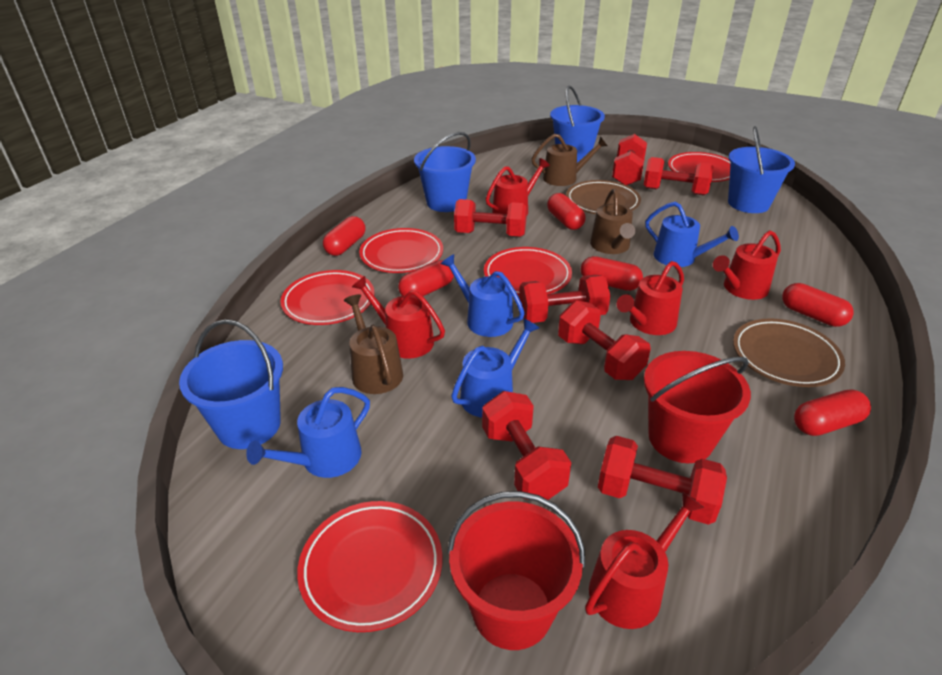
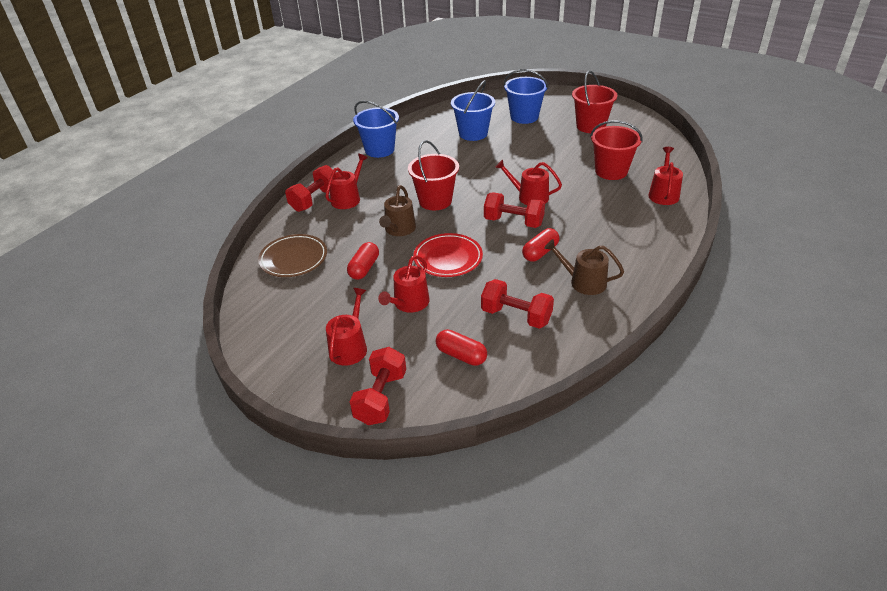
blue bucket: [179,319,283,449] [414,132,476,212] [550,86,605,162] [728,126,795,213] = 4 -> [353,101,399,158] [451,80,495,141] [504,69,548,124] = 3
blue watering can: [246,387,370,478] [441,254,525,337] [451,318,539,418] [645,202,739,267] = 4 -> none = 0
brown plate: [566,180,641,214] [733,318,845,387] = 2 -> [258,234,327,277] = 1
brown watering can: [344,294,403,394] [532,134,607,186] [590,189,635,254] = 3 -> [379,185,416,236] [544,239,624,295] = 2
red bucket: [447,491,585,650] [644,351,751,463] = 2 -> [408,140,459,210] [572,71,618,133] [590,120,643,180] = 3
red capsule: [323,216,365,256] [398,260,454,296] [547,193,586,230] [580,256,643,291] [782,283,854,327] [794,389,871,436] = 6 -> [347,242,379,280] [436,329,487,366] [522,228,559,262] = 3
red dumbbell: [454,199,527,237] [482,391,571,500] [519,275,611,323] [558,300,651,380] [598,436,727,525] [612,134,647,185] [644,157,714,195] = 7 -> [285,165,336,212] [349,347,406,425] [481,279,554,329] [484,192,545,228] = 4
red plate: [280,270,374,325] [297,501,442,632] [359,228,443,273] [484,247,572,296] [668,152,731,182] = 5 -> [413,233,483,277] = 1

